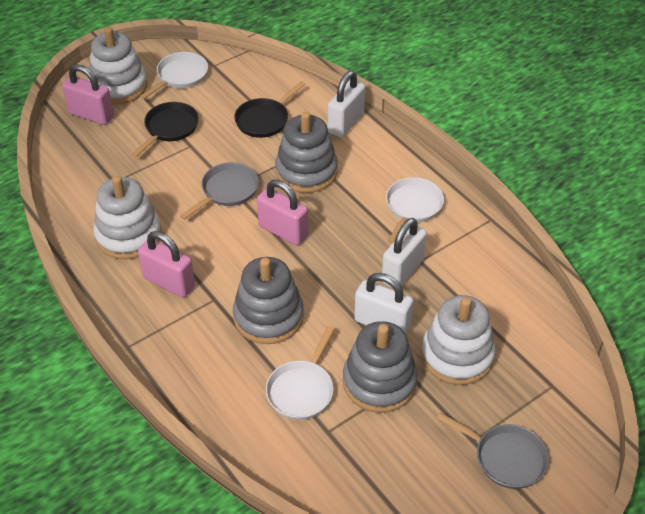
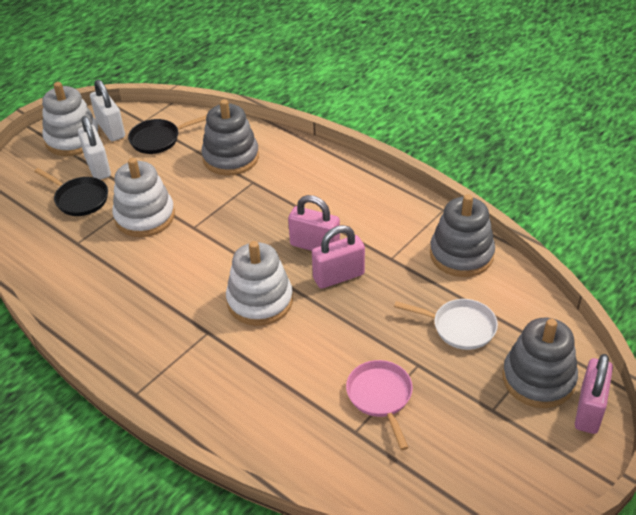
grey pan: [180,162,259,220] [437,412,549,489] = 2 -> none = 0
pink pan: none = 0 -> [346,360,413,450] = 1
white padlock: [328,71,365,137] [354,273,413,334] [382,218,427,288] = 3 -> [78,116,111,180] [90,79,125,141] = 2
white pan: [139,52,208,100] [266,326,334,420] [386,177,444,244] = 3 -> [394,299,498,350] = 1

